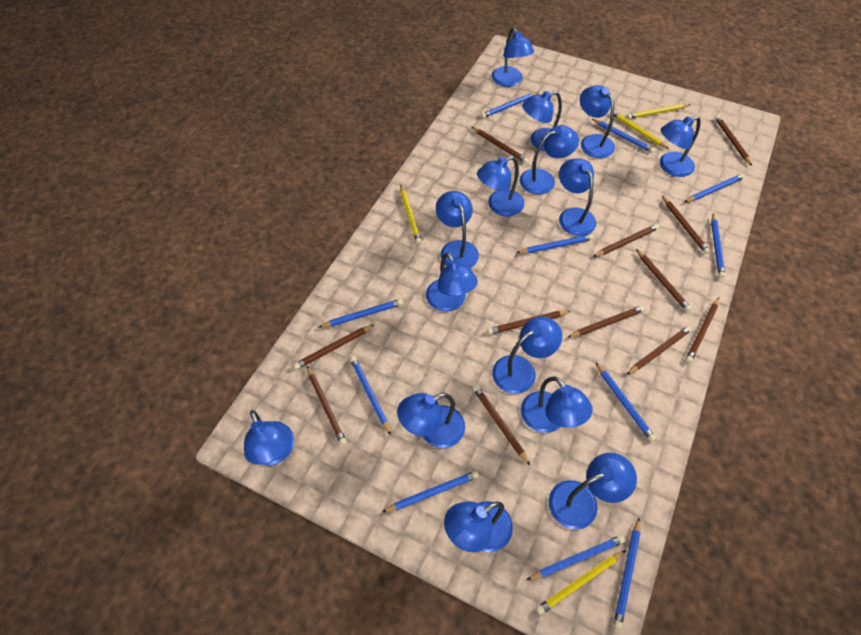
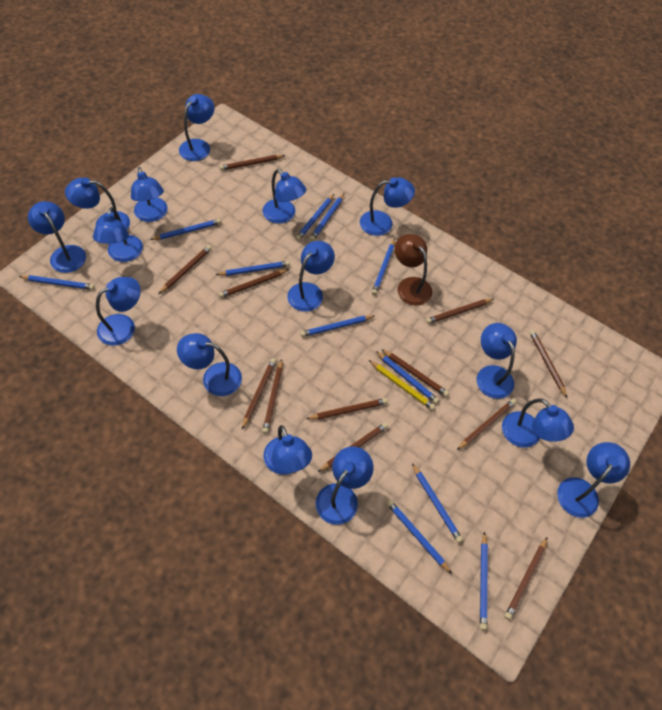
brown lamp: none = 0 -> [394,234,432,306] = 1
yellow pencil: [400,185,421,244] [536,550,626,615] [614,111,669,149] [627,104,691,119] = 4 -> [369,360,436,410] = 1

